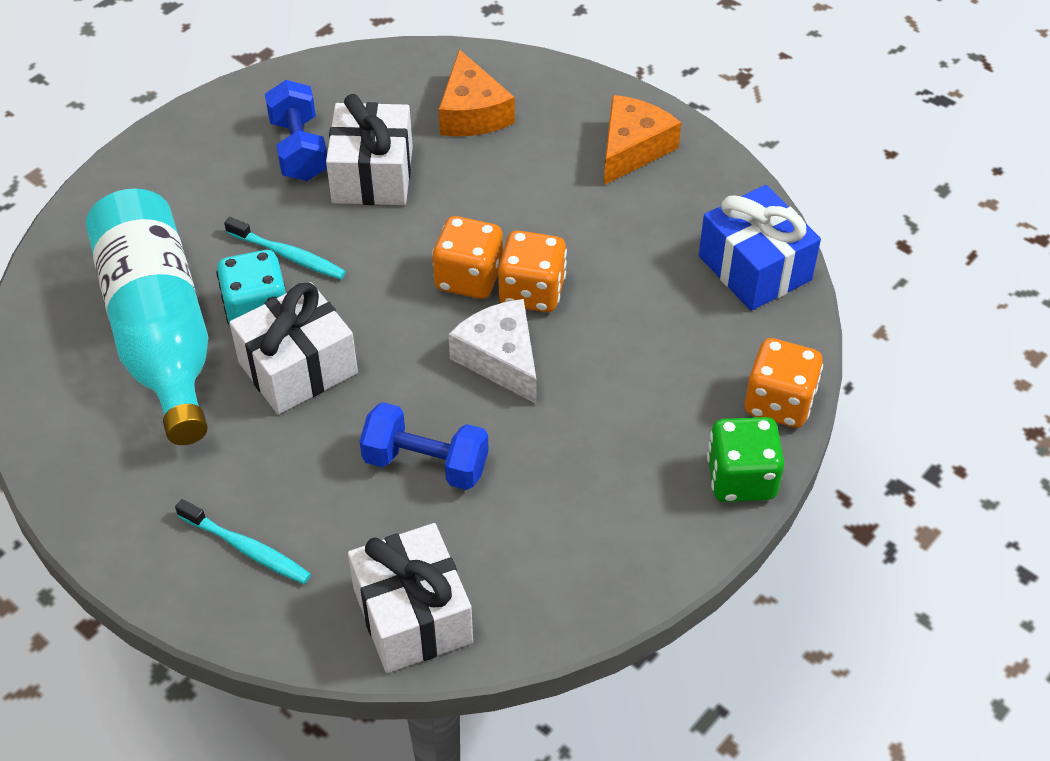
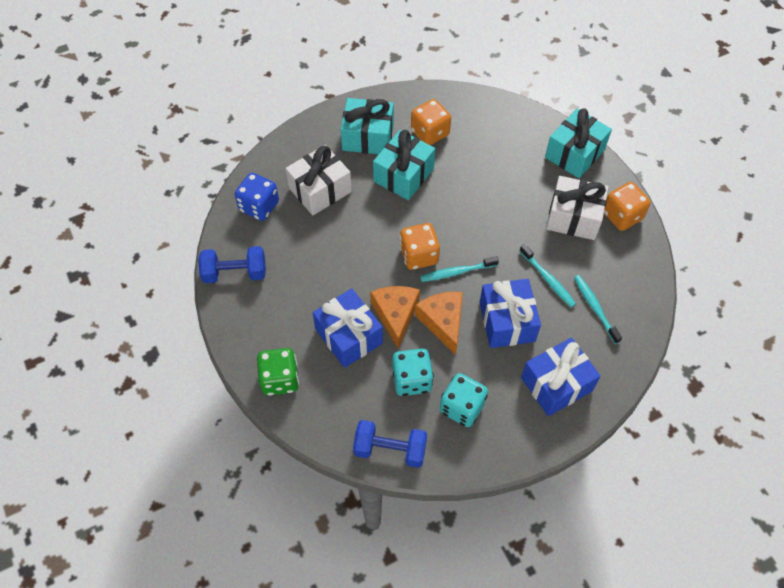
blue dice: none = 0 -> [235,173,279,221] = 1
blue gift: [699,185,821,311] = 1 -> [313,288,383,368] [479,279,541,348] [521,338,601,416] = 3
turquoise bottle: [86,189,208,445] = 1 -> none = 0
turquoise dice: [216,250,286,326] = 1 -> [392,349,434,396] [440,373,488,427] = 2
turquoise gift: none = 0 -> [340,98,394,154] [373,130,435,200] [545,108,612,178] = 3
turquoise toothbrush: [175,499,311,584] [224,217,346,280] = 2 -> [420,256,499,282] [520,244,576,307] [574,275,622,344] = 3
white cheese: [448,299,537,404] = 1 -> none = 0
white gift: [230,282,358,414] [326,94,413,205] [348,523,473,673] = 3 -> [285,145,352,215] [546,176,608,240] = 2

